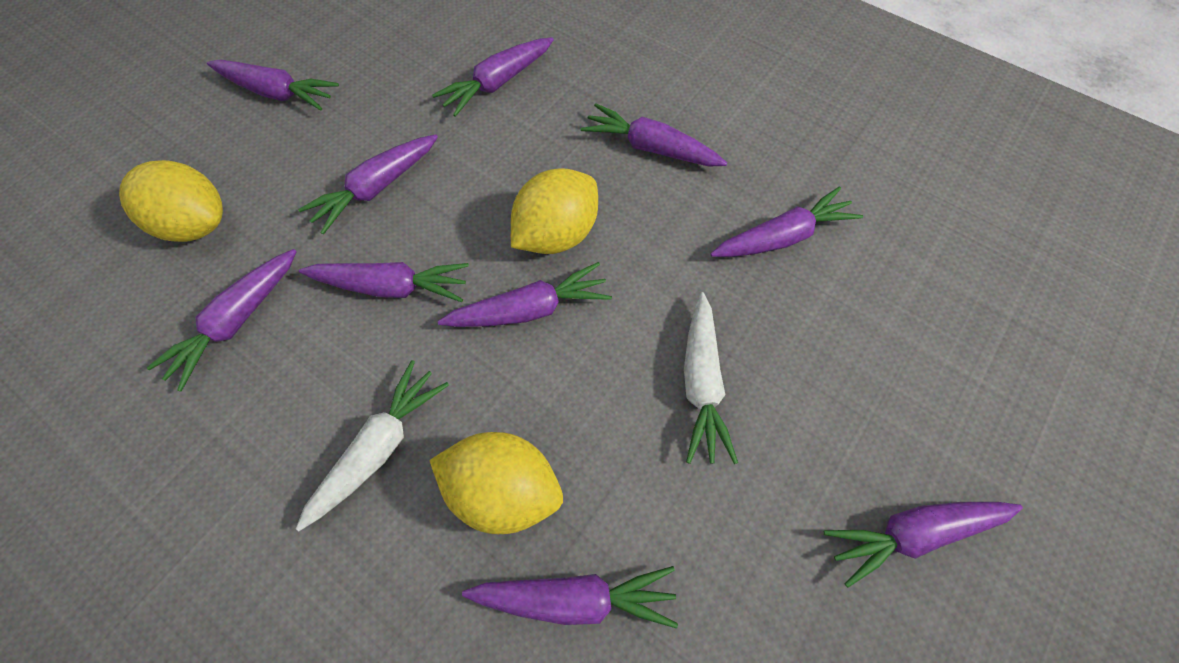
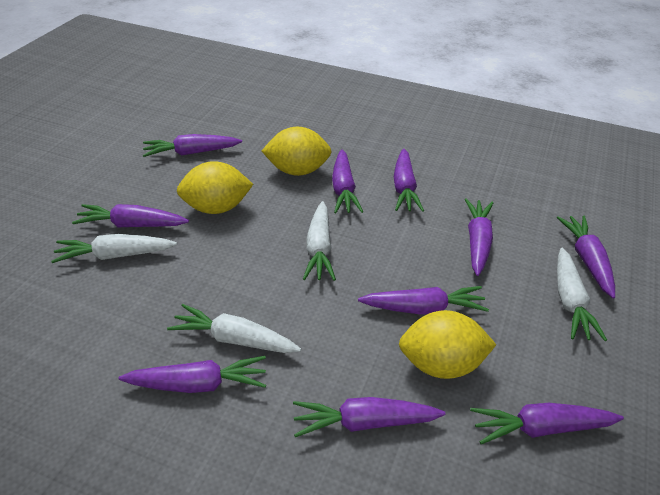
white carrot: [296,360,449,531] [684,292,738,464] = 2 -> [51,234,177,263] [167,304,301,353] [303,201,336,281] [557,248,607,341] = 4

